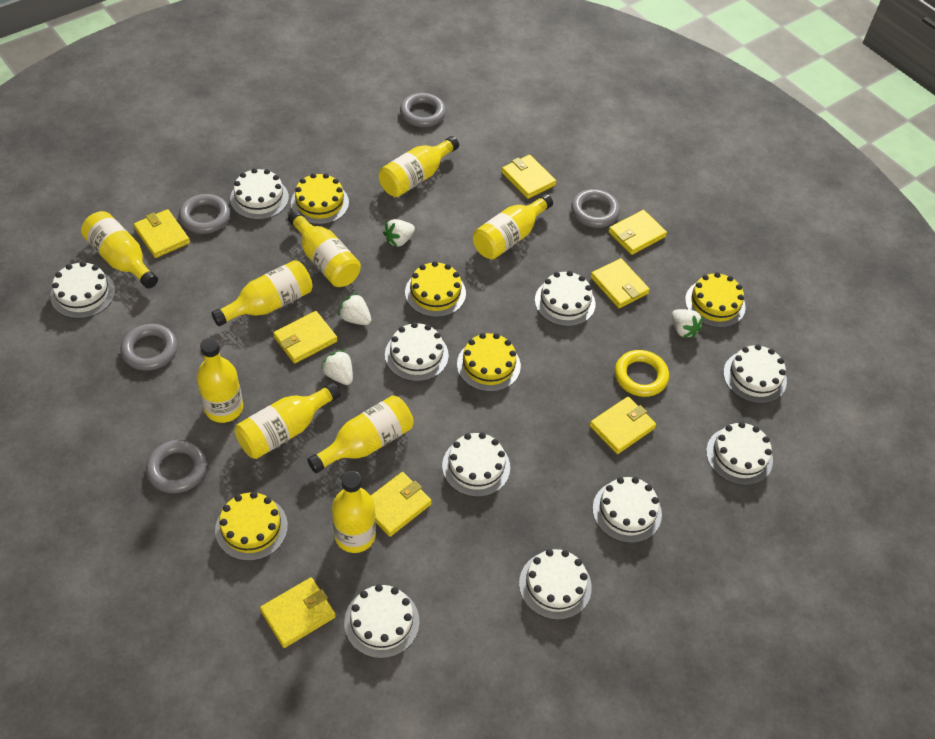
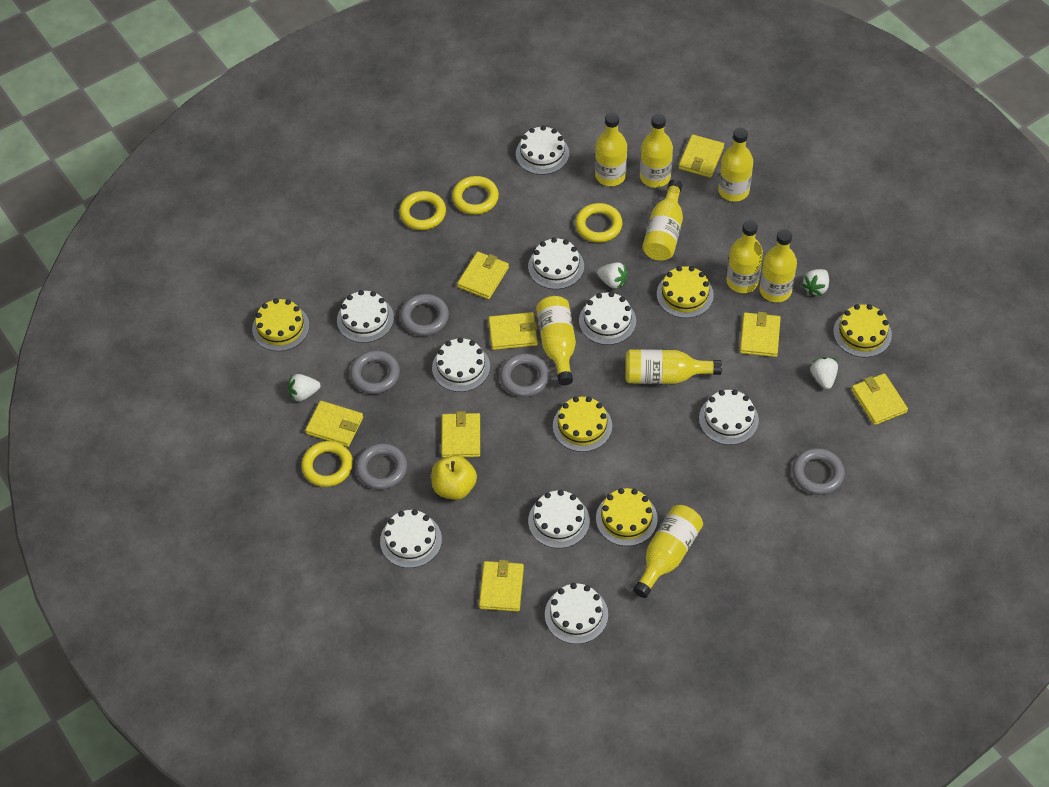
white cake: [50,261,115,319] [230,168,289,220] [344,584,420,658] [385,322,449,382] [442,432,510,497] [519,549,592,620] [535,271,596,327] [593,477,662,543] [706,422,773,485] [723,344,787,404] = 10 -> [337,290,394,343] [380,509,442,568] [432,337,490,392] [516,126,569,175] [528,237,584,289] [528,490,590,548] [545,583,608,644] [579,292,636,345] [699,389,759,445] = 9
yellow apple: none = 0 -> [431,455,477,500] = 1
yellow ring: [615,350,669,397] = 1 -> [301,441,353,487] [399,191,446,230] [452,176,499,215] [575,203,623,243] = 4

